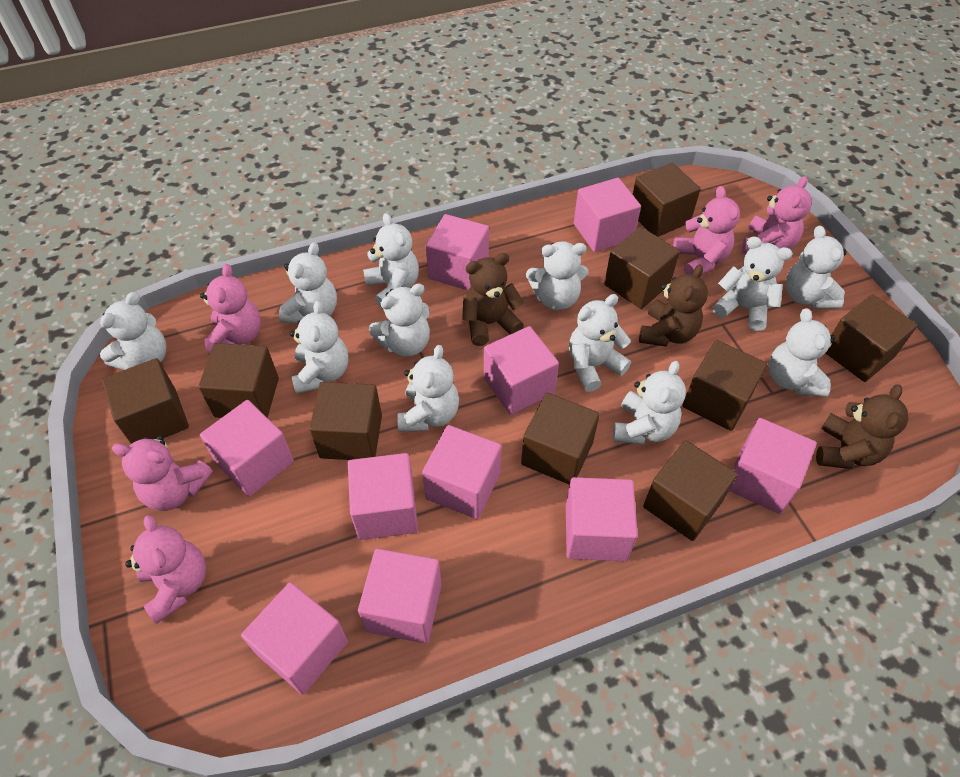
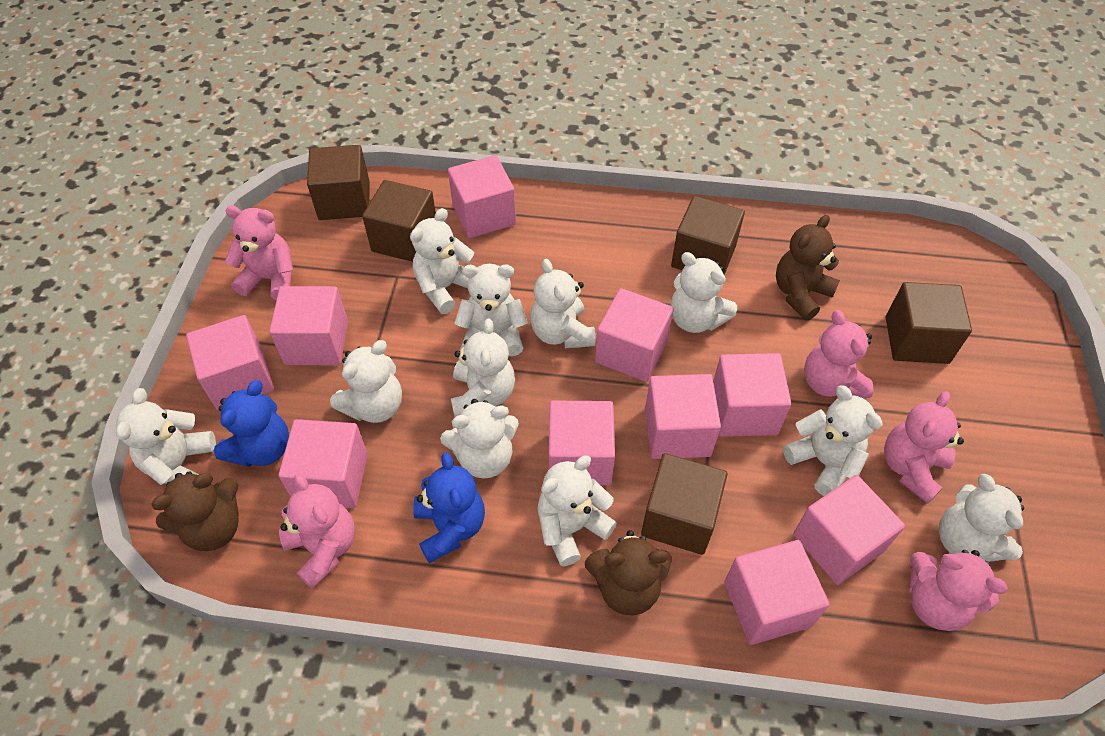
blue teddy bear: none = 0 -> [214,380,289,467] [413,452,485,563] = 2
brown cube: [102,358,189,444] [199,343,279,418] [310,382,382,460] [521,393,600,485] [604,227,680,309] [632,163,701,237] [643,441,738,541] [682,340,767,431] [826,294,918,382] = 9 -> [307,145,370,220] [362,180,436,262] [641,453,727,555] [671,196,745,275] [886,282,972,364] = 5
white teddy bear: [100,292,166,370] [279,243,337,324] [290,300,348,394] [363,213,419,309] [369,283,430,357] [397,345,459,432] [526,241,588,310] [569,294,631,392] [613,361,686,445] [713,236,793,331] [769,308,835,397] [786,226,846,309] = 12 -> [116,388,216,485] [330,340,402,423] [410,208,474,314] [440,399,519,479] [451,319,515,417] [454,264,528,356] [530,259,596,348] [537,456,617,566] [670,252,737,333] [783,385,883,496] [939,474,1024,562] = 11

